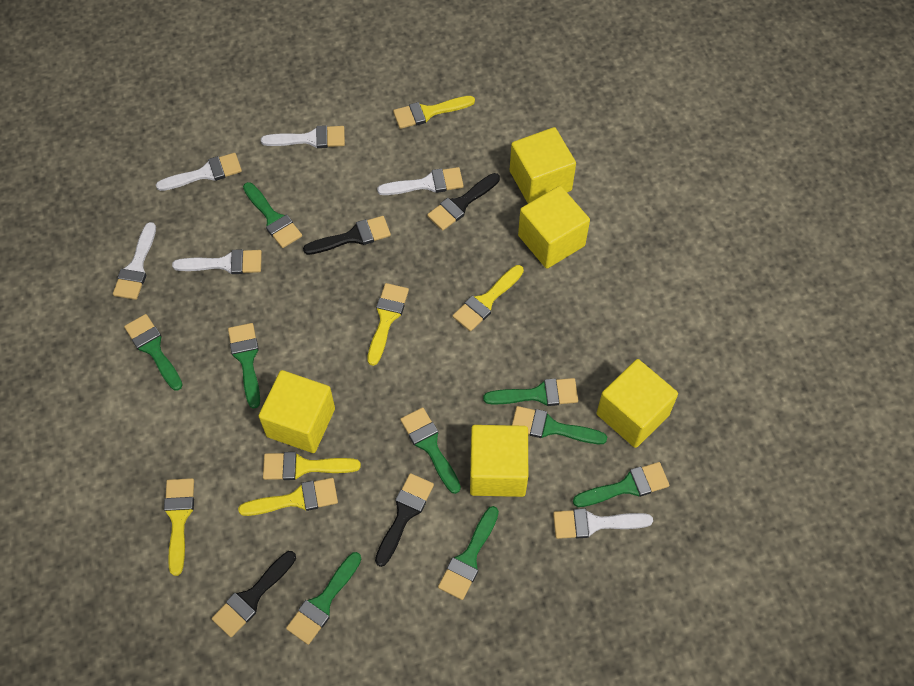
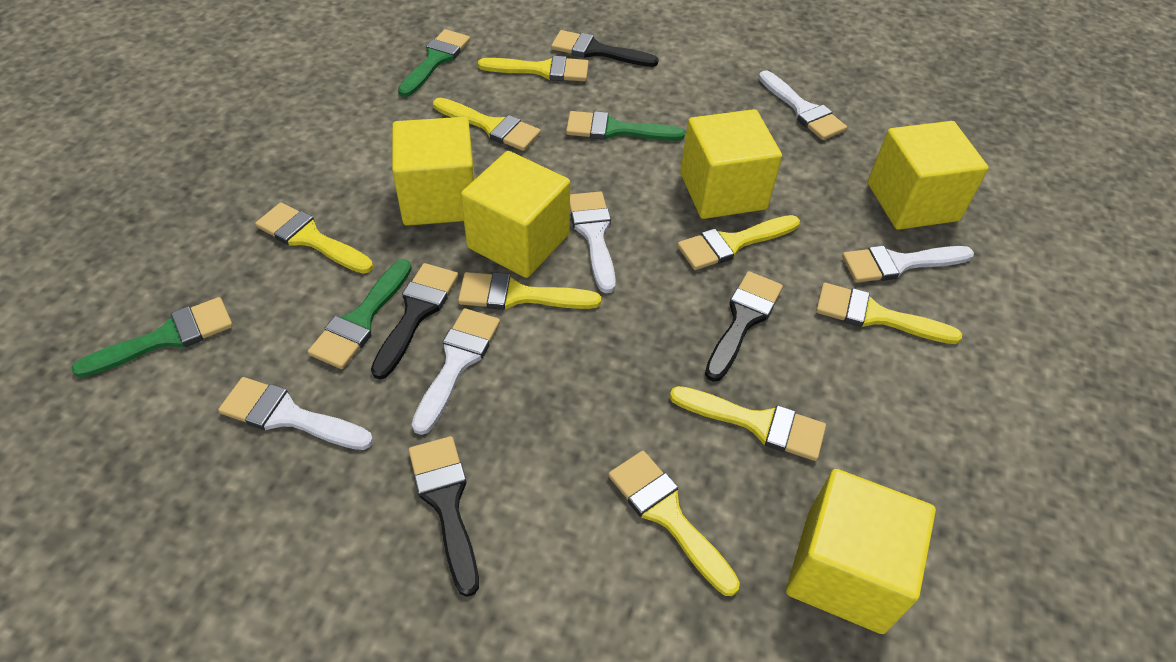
green brush: [124,314,183,391] [228,323,260,409] [243,182,302,248] [286,552,362,645] [400,407,461,494] [438,506,499,600] [483,378,578,406] [512,406,607,444] [573,462,670,507] = 9 -> [71,297,233,378] [308,259,412,369] [398,29,470,97] [566,111,685,141] = 4
white brush: [113,222,156,300] [156,153,242,191] [172,249,262,274] [261,125,345,148] [377,167,464,195] [553,509,653,539] = 6 -> [218,377,373,450] [412,308,500,435] [570,191,616,293] [759,70,847,140] [842,245,974,283] = 5
yellow brush: [164,478,194,576] [238,478,338,516] [263,452,361,480] [367,283,409,366] [393,96,475,129] [452,265,524,331] = 6 -> [255,202,373,274] [433,98,541,151] [458,272,601,310] [478,56,589,82] [608,451,740,596] [670,386,826,461] [677,215,800,270] [816,283,962,344] = 8

